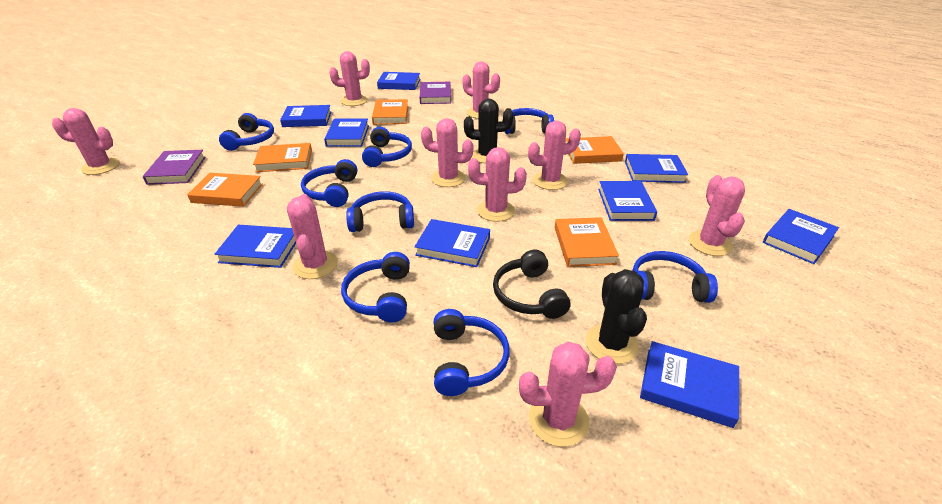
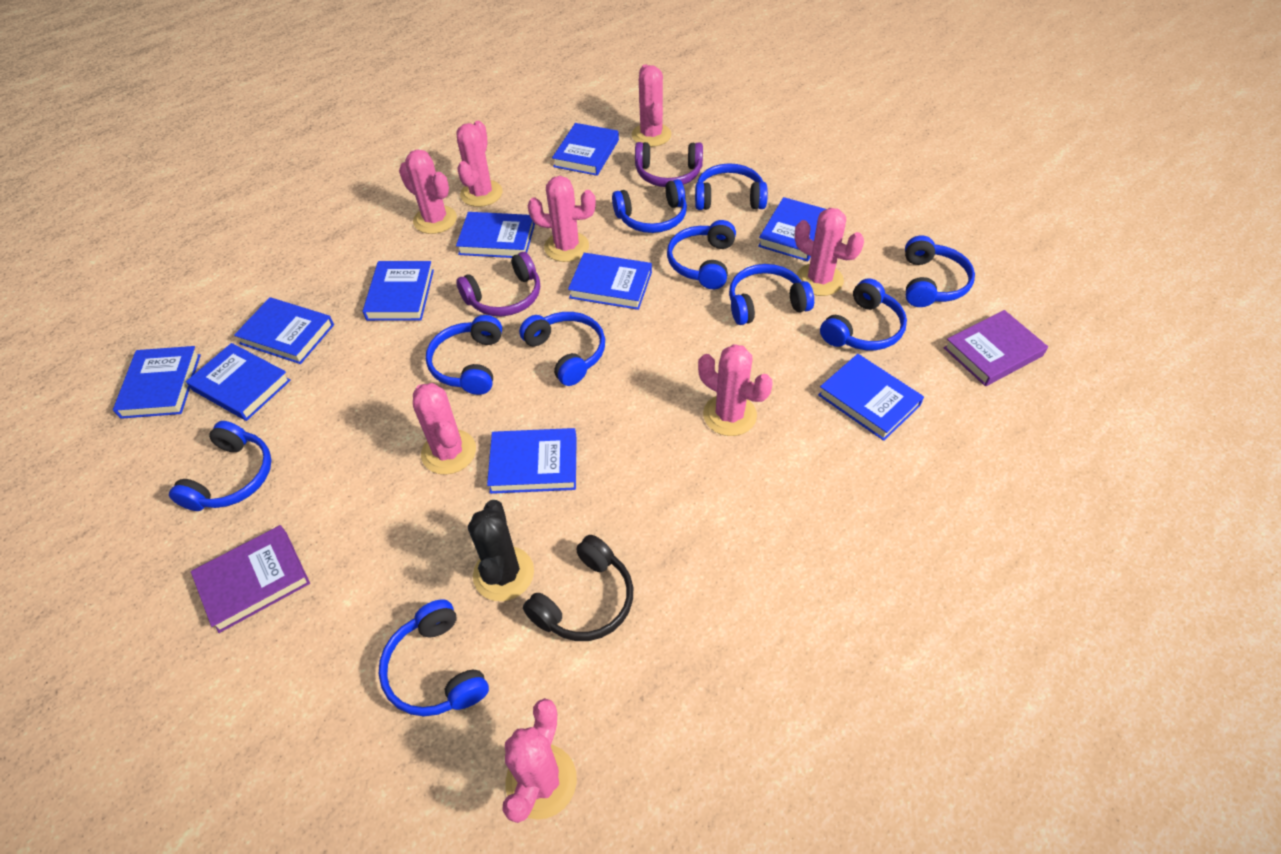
black cactus: [464,99,513,163] [586,269,647,364] = 2 -> [468,500,534,601] = 1
blue book: [214,225,296,268] [280,105,331,127] [324,119,369,147] [377,72,421,90] [414,219,490,267] [598,181,657,221] [625,154,688,183] [640,341,739,428] [763,209,839,264] = 9 -> [113,346,201,419] [186,343,291,421] [234,297,334,364] [363,261,434,321] [456,212,535,258] [487,428,577,494] [552,123,619,176] [568,253,652,310] [758,197,826,261] [818,354,924,441] = 10
blue headphones: [219,113,274,151] [301,159,357,207] [341,252,410,323] [346,191,414,232] [362,127,412,167] [434,309,510,396] [505,108,554,134] [633,251,718,303] = 8 -> [169,421,272,511] [379,599,489,716] [426,315,502,395] [519,312,605,386] [612,179,687,233] [667,220,736,289] [695,163,768,210] [729,264,814,325] [820,278,907,350] [905,236,975,307] = 10
orange book: [187,173,263,207] [253,143,312,172] [372,99,408,125] [554,217,619,267] [566,136,624,164] = 5 -> none = 0
pink cactus: [52,108,120,175] [287,194,338,279] [329,51,370,106] [421,118,473,187] [462,62,500,119] [468,147,527,222] [519,342,617,447] [528,121,581,190] [689,175,745,256] = 9 -> [399,149,457,234] [413,383,476,475] [457,121,503,207] [502,698,577,823] [528,176,596,262] [632,64,671,147] [698,344,773,436] [795,208,864,296] = 8
purple headphones: none = 0 -> [456,252,540,316] [635,142,703,187] = 2

